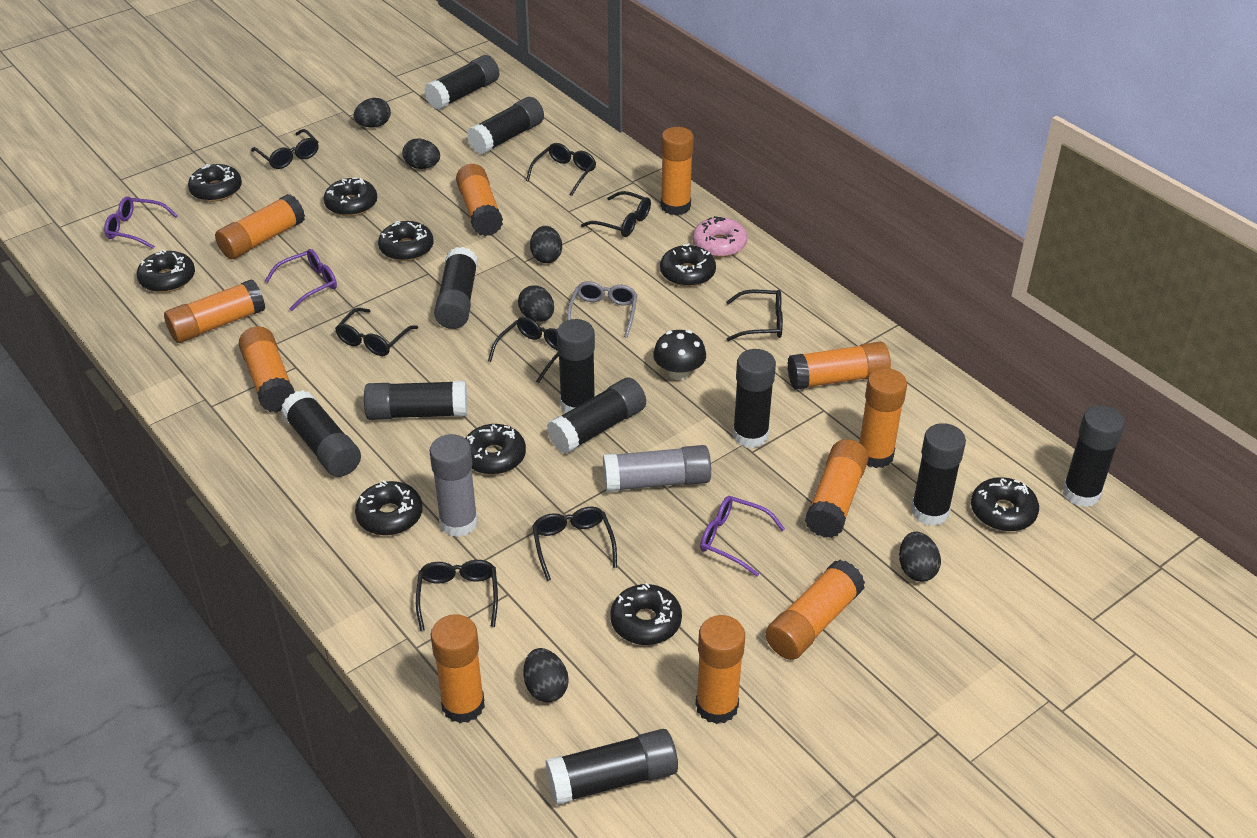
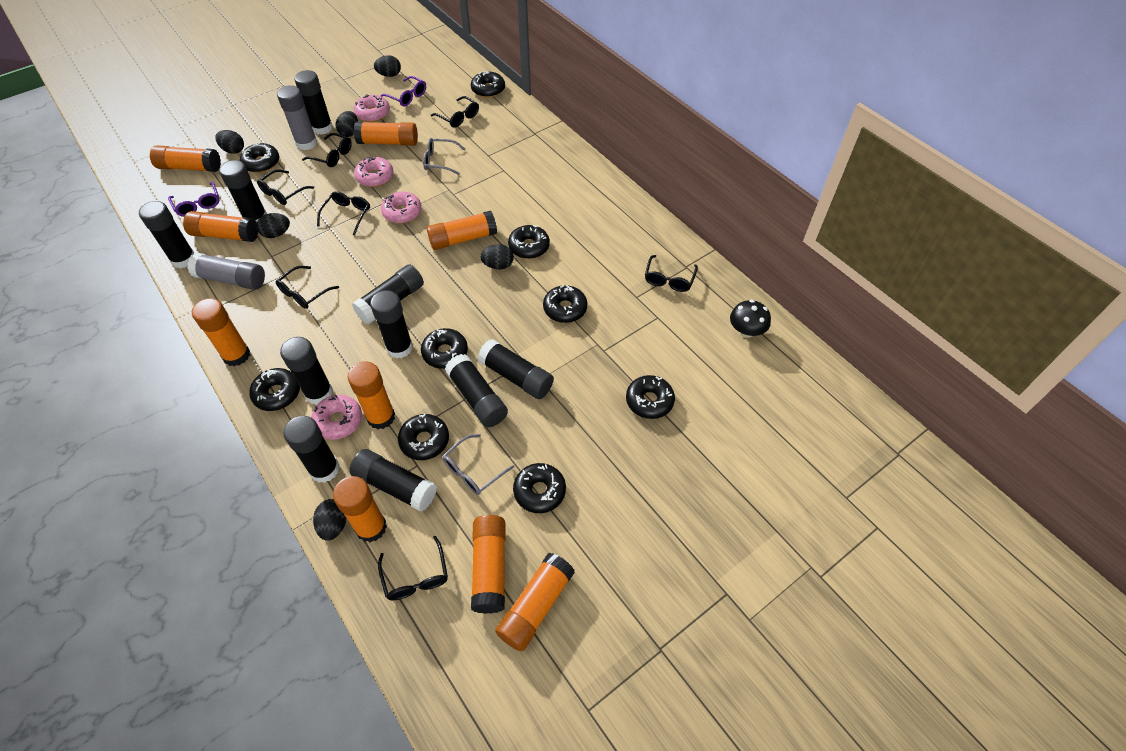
black glasses: [251,129,319,169] [335,308,418,356] [416,560,498,631] [488,317,559,383] [526,143,596,196] [532,507,617,581] [581,191,651,237] [726,290,783,341] = 8 -> [257,169,314,205] [276,266,339,309] [302,133,352,167] [317,191,370,235] [378,536,448,600] [431,96,479,128] [645,255,698,292] = 7
black glue stick: [281,390,361,477] [364,380,468,420] [424,55,499,110] [434,247,478,329] [467,97,544,155] [546,729,678,805] [547,378,646,454] [557,319,595,413] [733,349,776,448] [911,423,966,526] [1063,405,1125,507] = 11 -> [139,201,194,268] [219,160,267,221] [280,337,333,405] [283,416,340,483] [294,70,333,135] [349,449,437,512] [352,265,424,324] [370,290,413,359] [445,354,508,427] [477,339,554,399] = 10
grey glasses: [567,281,637,338] = 1 -> [423,138,466,175] [443,434,514,495] = 2
orange glue stick: [164,279,265,343] [215,194,305,259] [239,326,295,413] [431,614,485,723] [456,164,503,236] [661,127,694,215] [696,615,745,724] [765,560,865,660] [787,342,891,390] [805,439,869,538] [859,368,907,468] = 11 -> [150,145,221,172] [183,211,258,242] [192,298,250,366] [333,476,387,542] [348,362,395,429] [354,122,418,146] [427,211,497,250] [471,515,506,614] [495,553,575,651] = 9
pink donut: [693,216,747,257] = 1 -> [311,395,362,440] [354,94,390,122] [354,157,394,187] [381,191,422,223] = 4
purple glasses: [104,196,178,249] [265,249,337,311] [700,496,785,576] = 3 -> [168,182,219,217] [380,76,426,106] = 2

